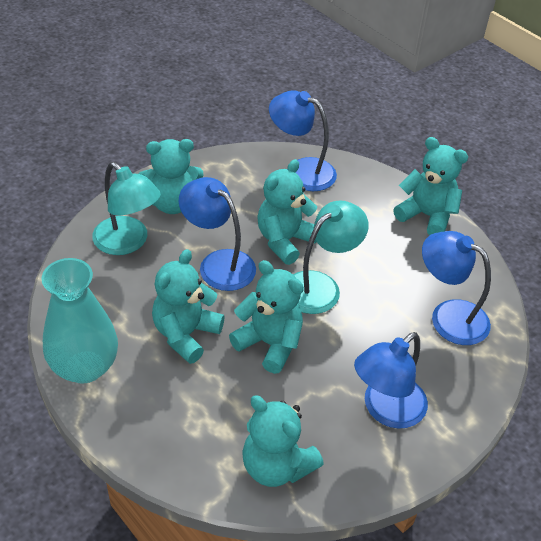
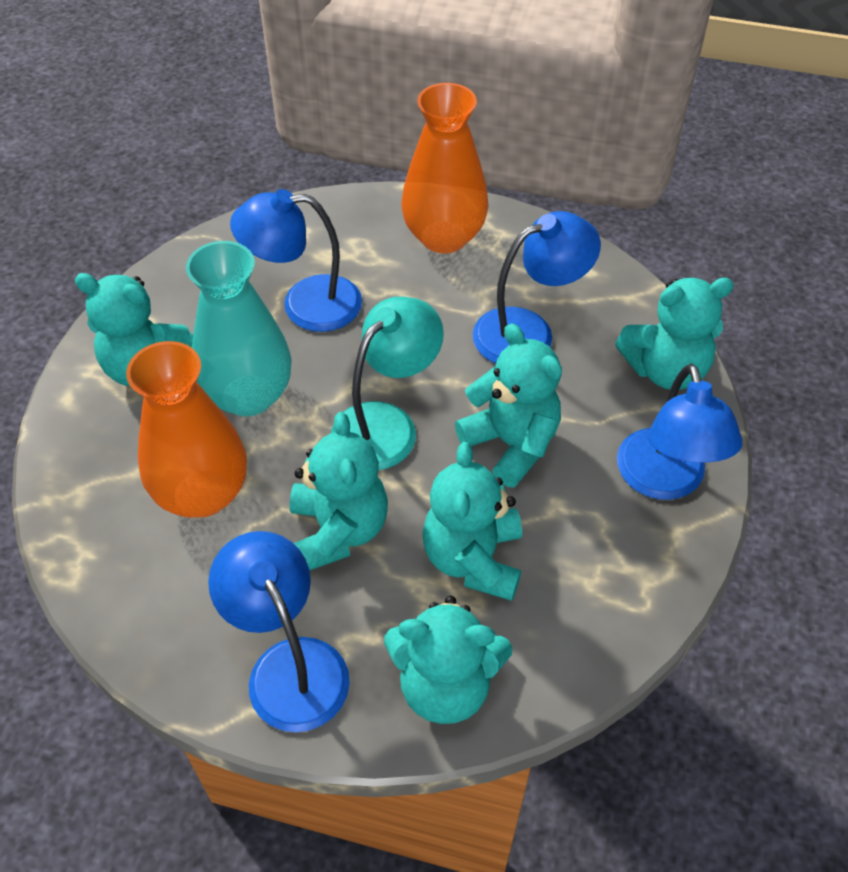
orange vase: none = 0 -> [126,341,247,518] [401,83,488,254] = 2
turquoise lamp: [92,162,161,255] [293,200,369,314] = 2 -> [331,297,444,470] = 1

